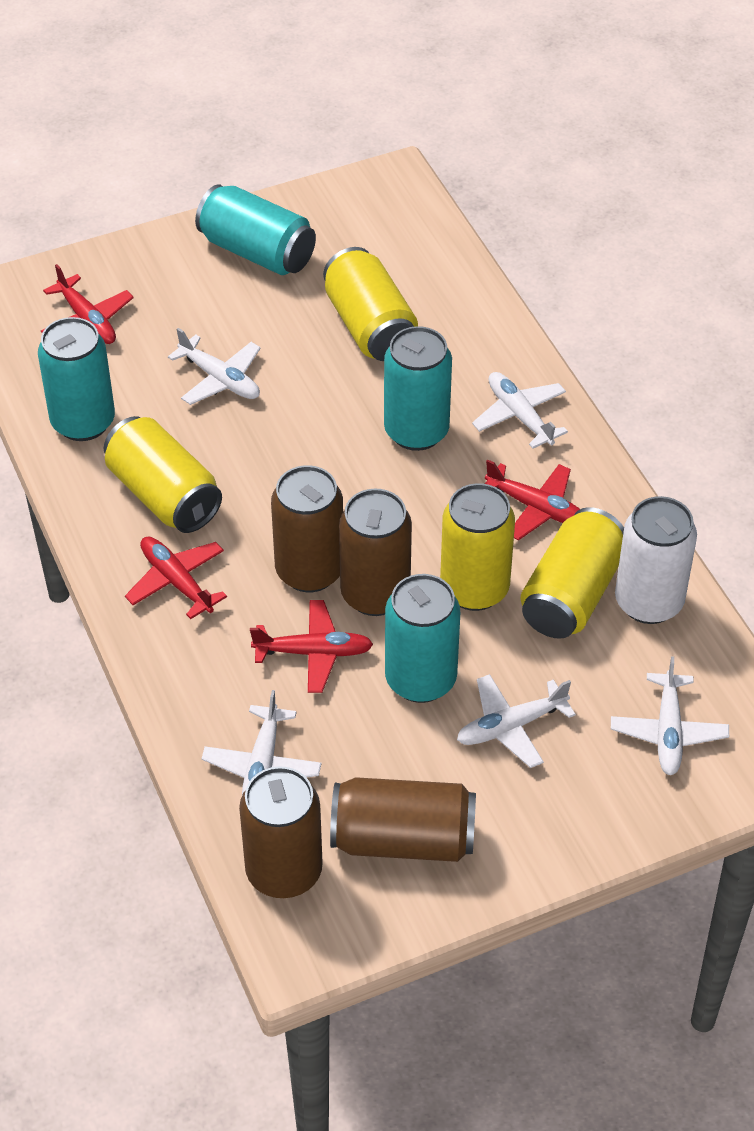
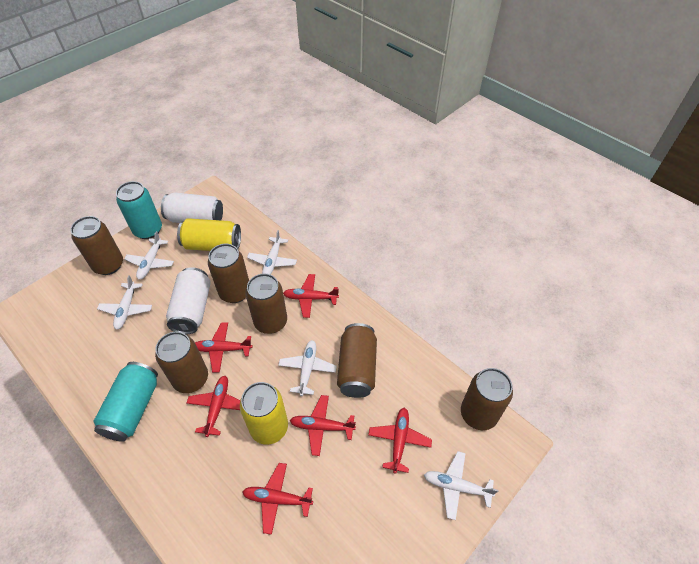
brown can: [239,766,323,898] [271,465,343,592] [330,777,476,862] [339,489,412,616] = 4 -> [71,216,123,275] [155,332,208,393] [208,244,249,303] [245,273,287,334] [337,323,377,398] [461,368,513,430] = 6
red plane: [41,264,134,344] [125,537,227,619] [250,600,373,693] [485,460,580,540] = 4 -> [187,376,240,437] [195,322,253,373] [243,463,313,535] [283,274,339,318] [290,395,356,456] [368,407,432,474] = 6
turquoise can: [38,317,115,441] [195,184,316,275] [384,326,452,451] [385,574,460,703] = 4 -> [93,362,158,442] [116,181,162,239] = 2
white can: [615,496,697,624] = 1 -> [161,192,223,223] [166,267,211,334] = 2
yellow can: [104,416,222,533] [323,247,418,361] [440,483,515,611] [521,507,624,639] = 4 -> [177,218,241,251] [240,382,288,445] = 2

